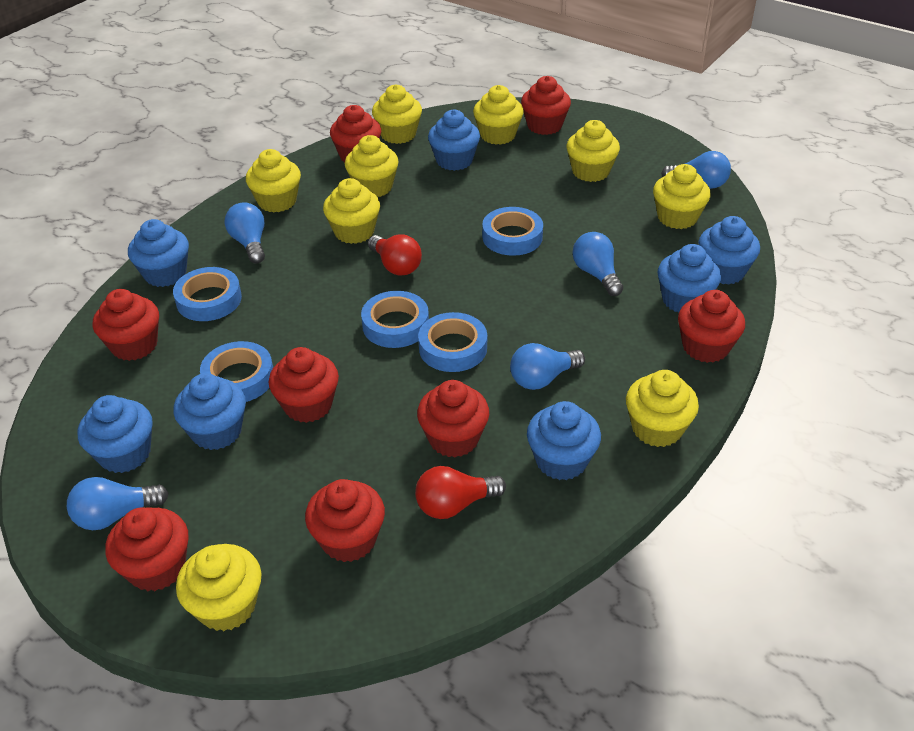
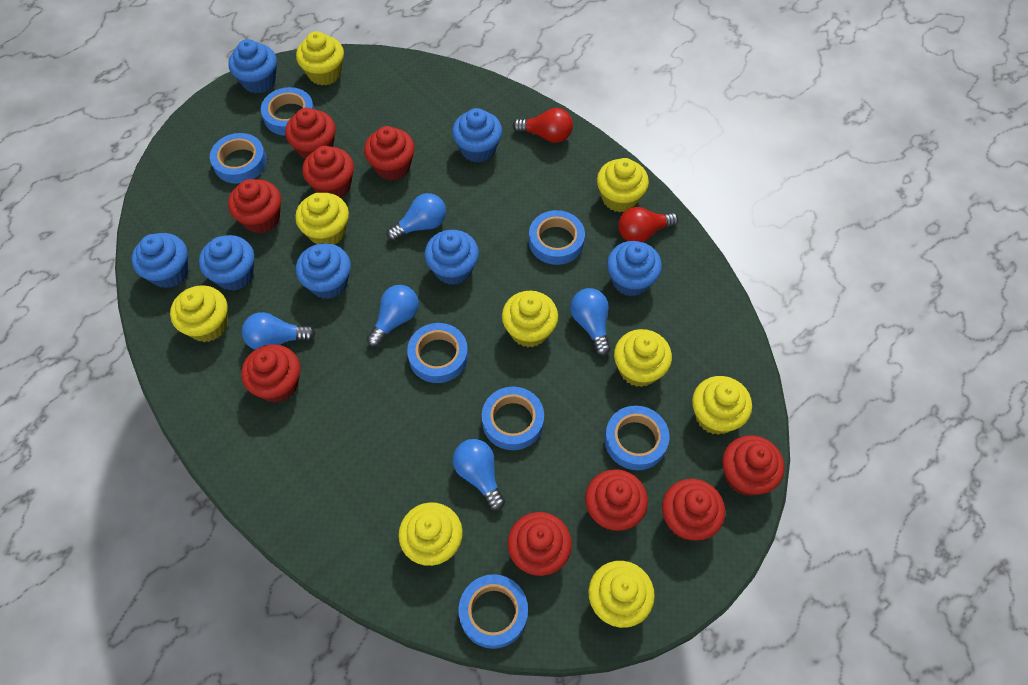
blue tape: [173,267,242,321] [200,341,273,402] [361,291,429,348] [418,312,487,372] [482,207,543,256] = 5 -> [210,133,267,184] [261,87,314,136] [407,323,468,383] [458,574,528,649] [482,387,544,450] [529,210,585,265] [605,406,669,470] = 7
red cupcake: [93,289,159,361] [105,507,189,592] [269,347,339,423] [305,479,385,562] [330,105,381,163] [417,380,489,457] [521,76,571,135] [678,290,745,363] = 8 -> [228,179,281,233] [242,344,300,403] [285,108,336,159] [302,146,354,198] [364,126,415,180] [508,512,572,576] [585,469,648,531] [662,479,725,541] [722,435,785,496] = 9

